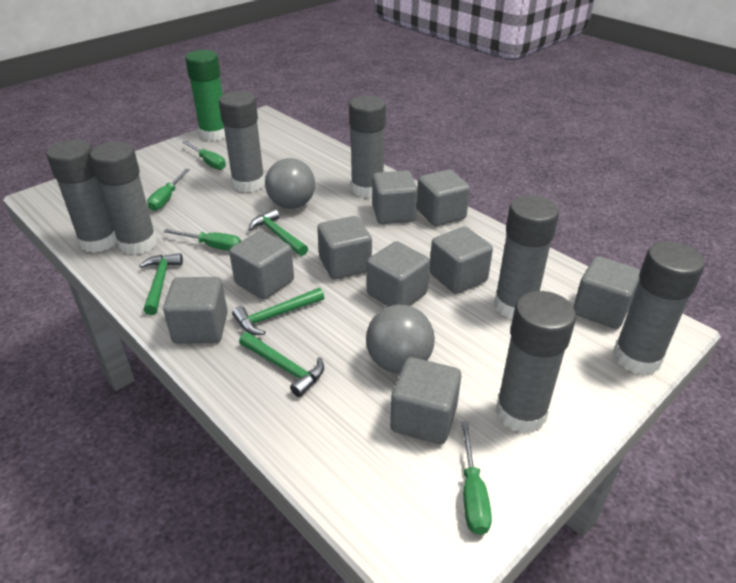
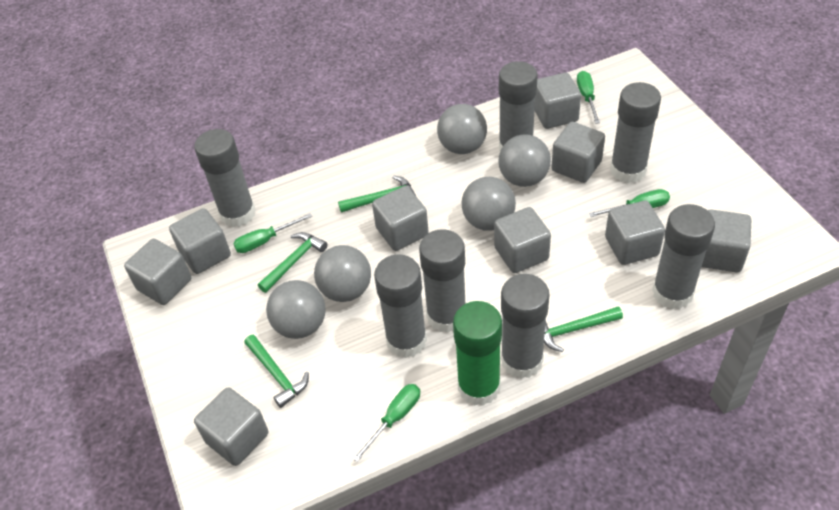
grey ball: [265,158,315,209] [366,305,435,373] = 2 -> [266,280,326,339] [314,245,371,302] [437,104,487,154] [462,177,516,231] [498,134,551,187] = 5

